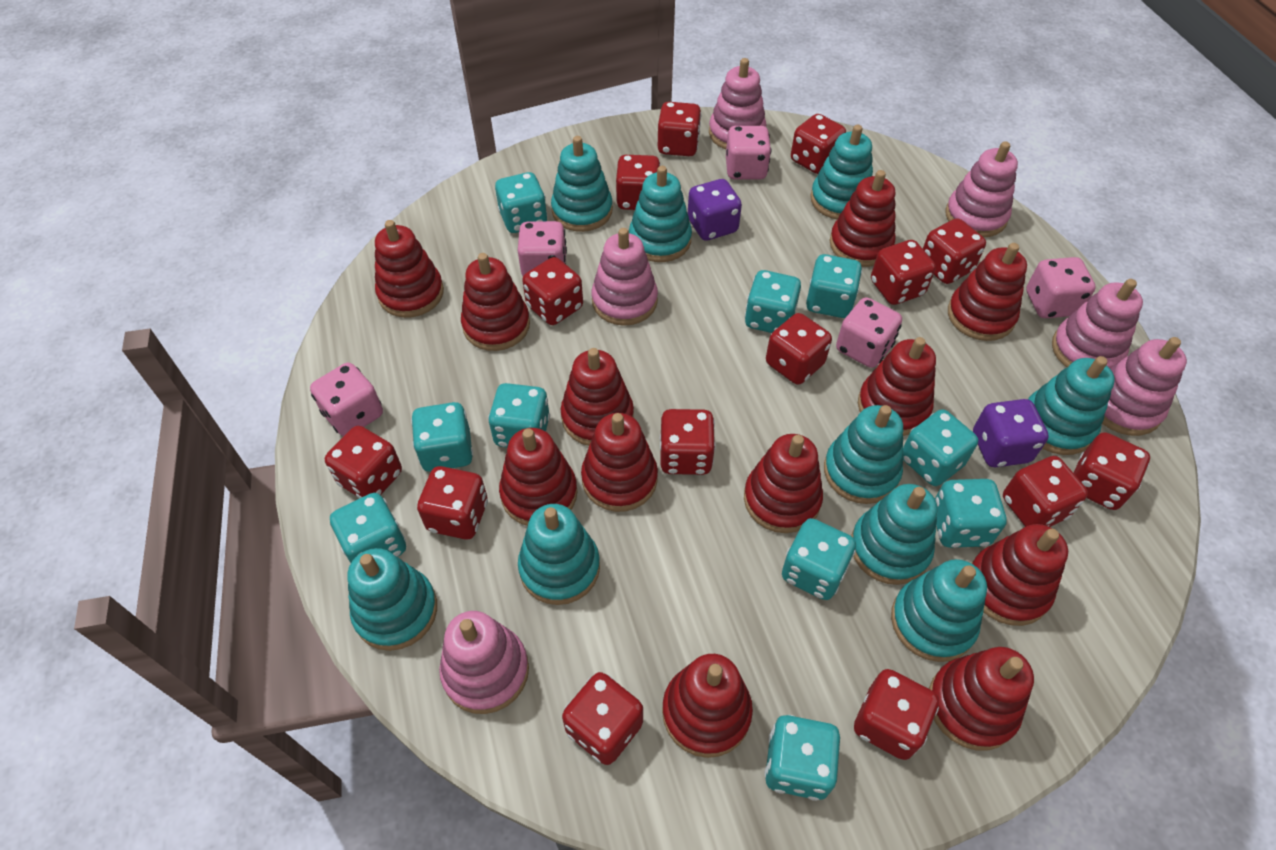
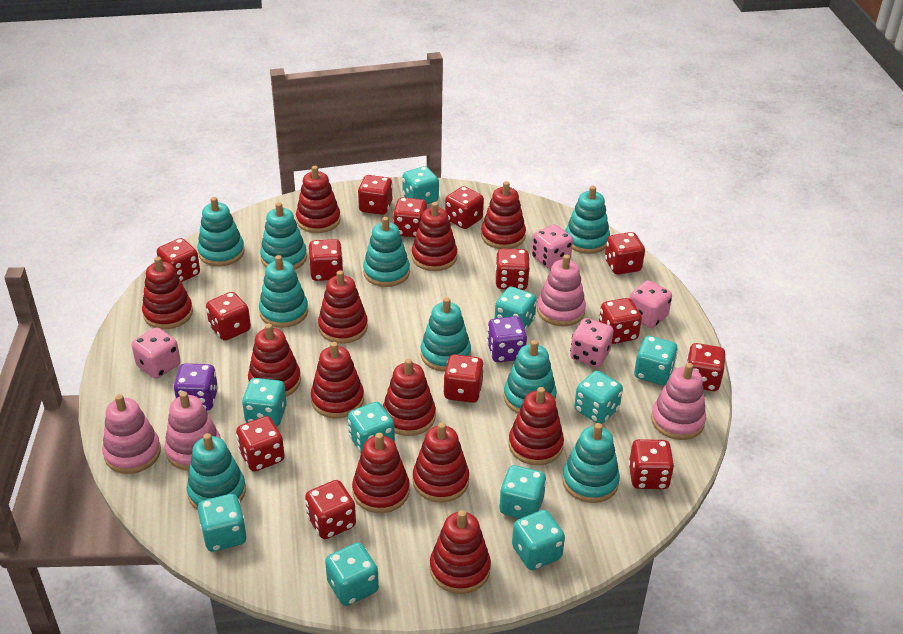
pink dice: [310,363,383,437] [518,221,567,276] [726,126,771,180] [836,297,902,368] [1026,257,1096,318] = 5 -> [132,327,181,379] [532,224,573,269] [570,318,613,367] [630,280,672,328] = 4
pink stacking toy: [439,611,529,714] [591,228,658,326] [709,58,766,149] [945,141,1018,237] [1052,279,1143,368] [1102,337,1187,436] = 6 -> [102,394,161,474] [164,391,221,471] [537,254,586,326] [651,363,706,440] = 4

